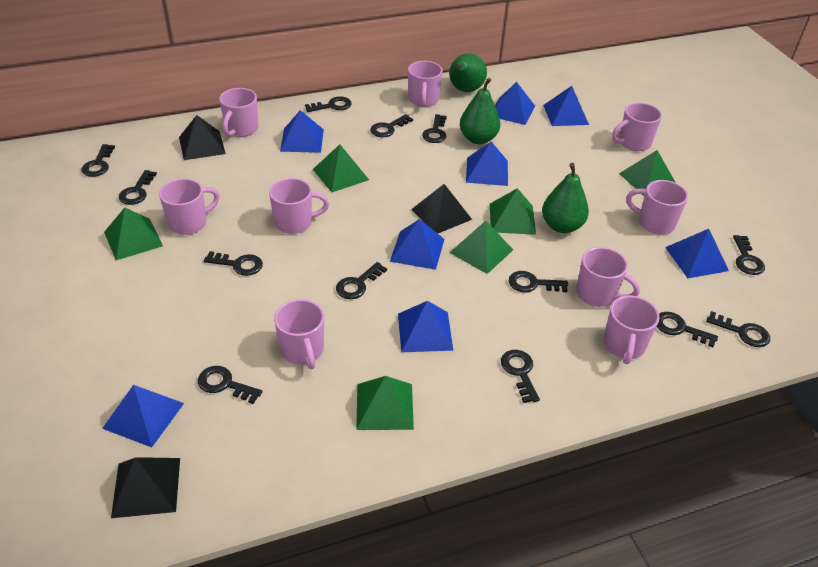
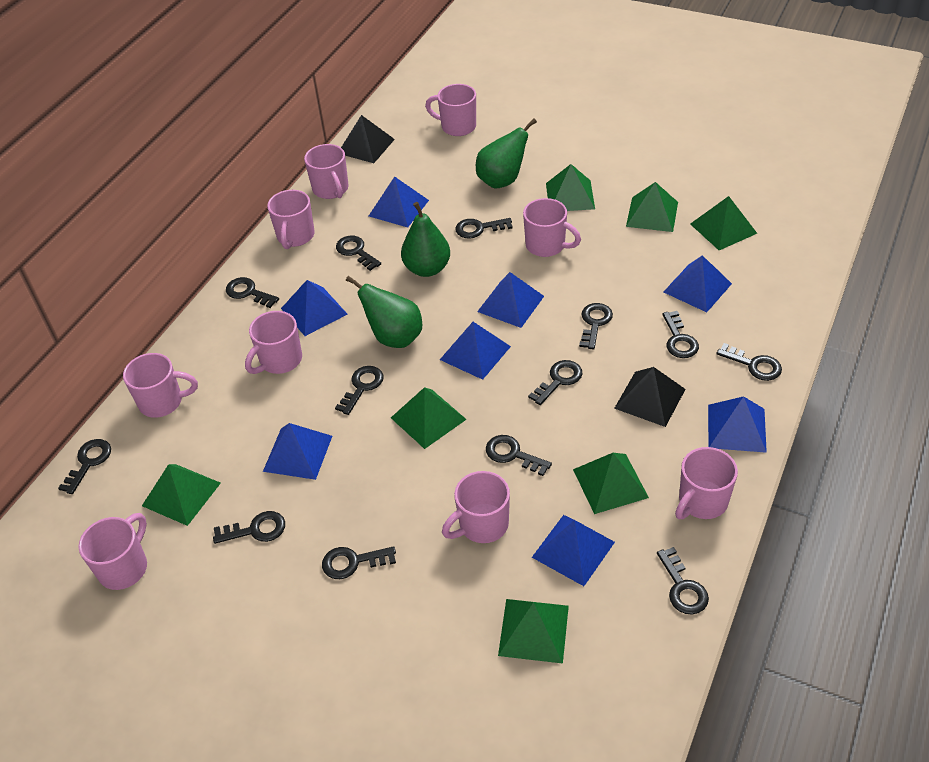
black pyramid: [111,457,180,518] [179,115,226,160] [411,184,472,233] = 3 -> [341,115,395,163] [614,367,685,427] = 2
green pyramid: [104,208,163,260] [313,144,369,192] [356,376,414,430] [450,221,513,274] [490,188,536,235] [619,150,676,196] = 6 -> [142,464,221,526] [391,387,467,449] [498,599,569,664] [546,164,595,211] [573,453,649,514] [626,182,678,232] [690,196,757,250] = 7

